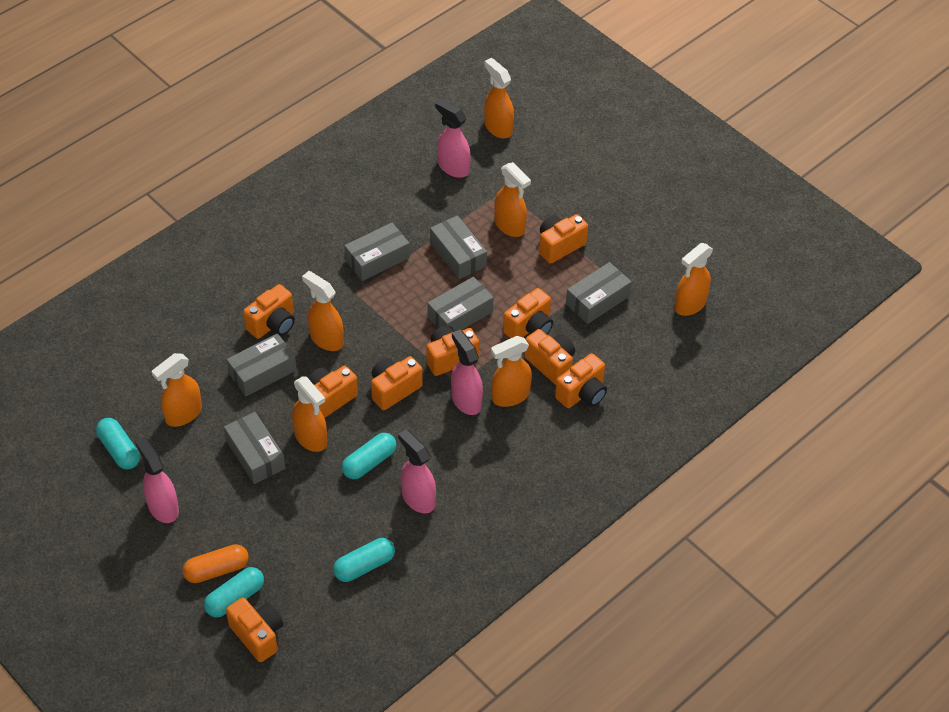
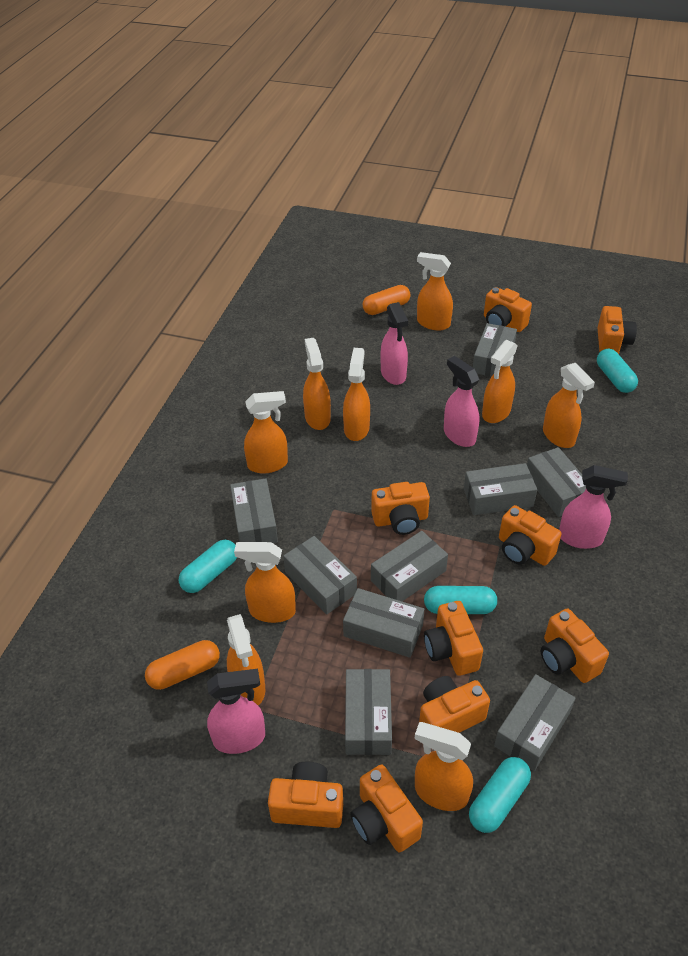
grey box: [224,412,285,484] [226,333,297,396] [344,223,410,281] [427,277,494,331] [430,215,487,279] [566,262,632,324] = 6 -> [230,478,278,543] [283,536,357,615] [343,588,425,658] [345,669,392,755] [371,531,448,601] [464,463,537,515] [473,323,517,377] [494,674,576,771] [527,447,586,517] = 9
orange capsule: [182,544,249,583] = 1 -> [145,640,220,690] [363,285,411,315] = 2
orange spray bottle: [151,353,202,427] [292,376,327,452] [302,271,344,351] [484,58,514,139] [491,336,532,407] [494,162,531,237] [674,243,713,316] = 7 -> [227,614,265,705] [234,542,296,623] [244,391,288,474] [303,338,331,430] [343,348,370,441] [414,722,473,811] [417,252,453,331] [482,340,518,423] [543,363,595,448] = 9

